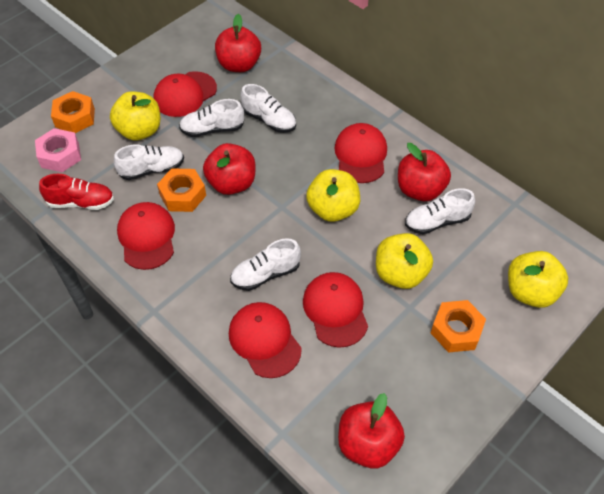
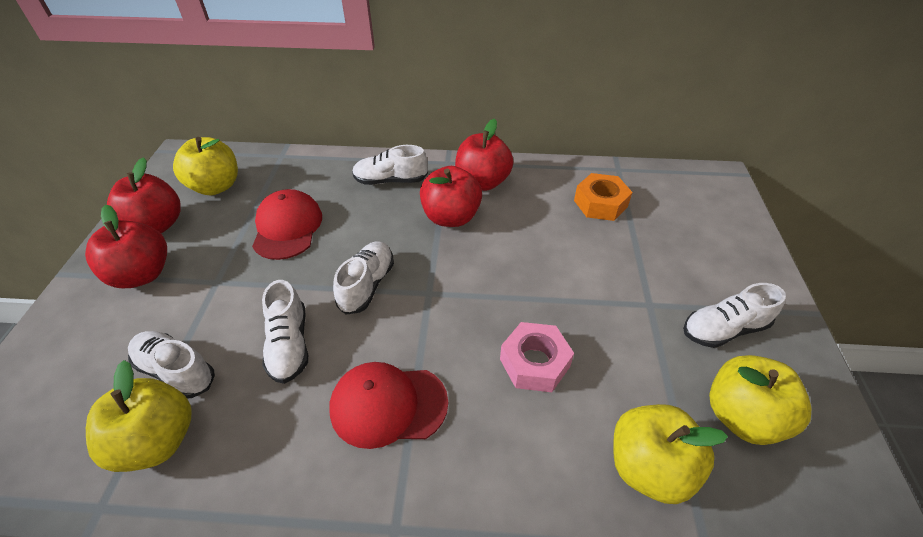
orange nut: [51,91,95,133] [157,168,206,212] [431,300,486,353] = 3 -> [574,173,632,221] = 1
red cap: [117,202,175,270] [154,71,217,117] [229,302,302,378] [303,272,368,348] [334,123,387,183] = 5 -> [252,189,322,260] [329,362,448,449] = 2
red shoe: [39,174,114,210] = 1 -> none = 0

